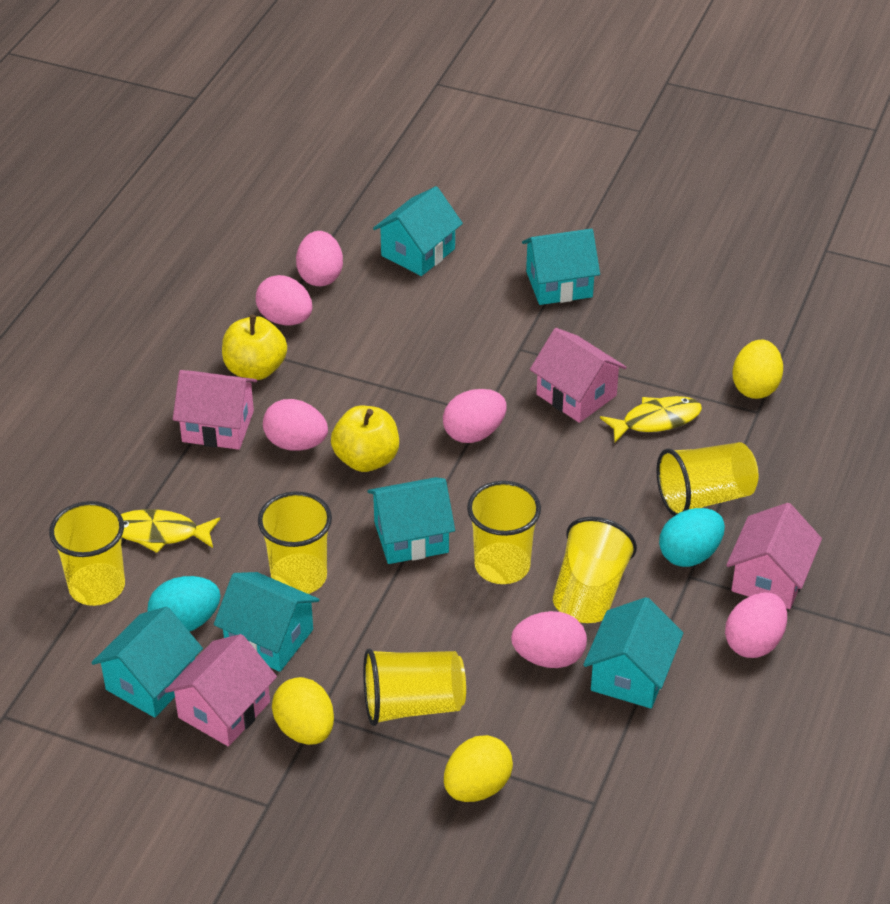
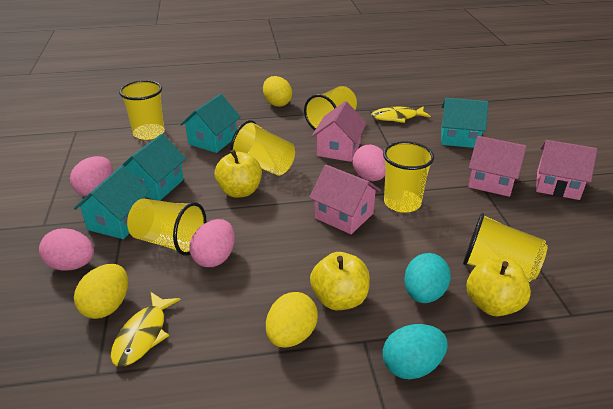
pink egg: [256,275,312,325] [263,399,328,451] [296,231,343,286] [443,389,507,443] [511,611,587,668] [725,593,787,658] = 6 -> [39,228,94,271] [70,156,113,196] [189,219,235,267] [353,145,385,181] = 4
turquoise house: [91,606,203,718] [214,572,320,672] [367,477,455,564] [373,186,463,276] [522,229,600,305] [583,597,683,708] = 6 -> [74,165,150,239] [122,134,186,201] [180,94,241,153] [441,98,489,148] = 4
yellow apple: [222,315,287,380] [331,406,399,472] = 2 -> [214,149,262,198] [310,252,370,310] [467,257,531,316] = 3

